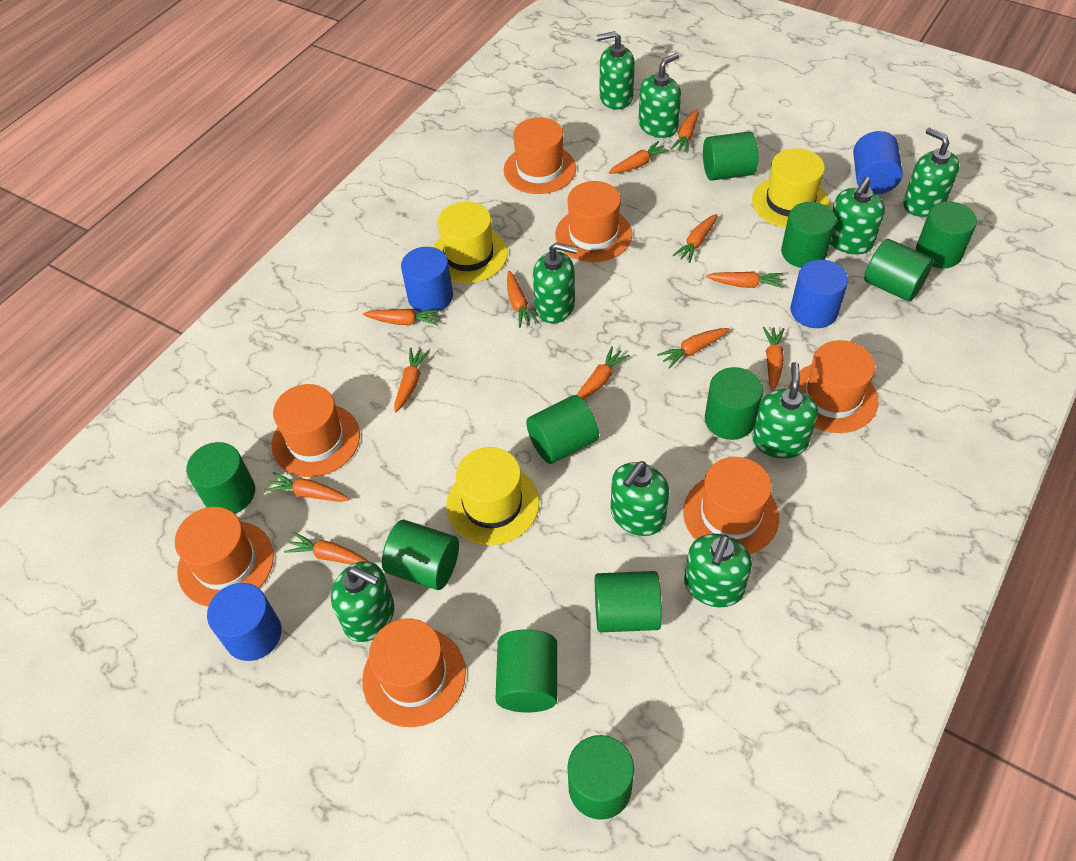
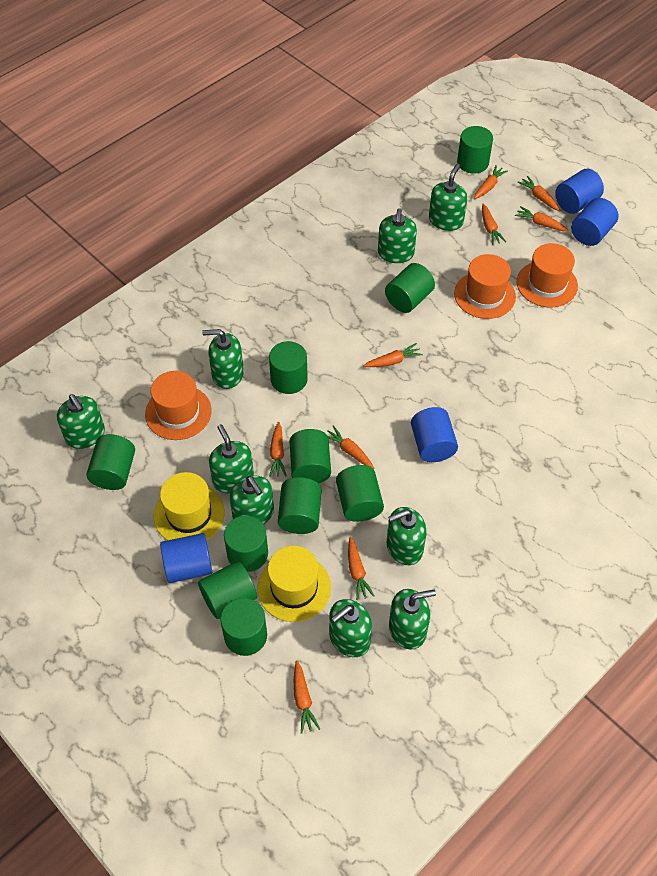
green cylinder: [186,442,255,514] [382,520,459,590] [495,629,557,712] [526,395,599,464] [567,735,634,820] [595,571,662,632] [703,131,758,180] [705,367,763,440] [781,202,836,268] [864,239,934,302] [916,201,977,268] = 11 -> [86,434,135,490] [198,561,257,619] [221,598,267,656] [224,515,268,572] [269,341,308,394] [278,477,321,534] [289,429,331,483] [336,465,384,522] [385,263,435,313] [457,126,493,174] = 10
orange carrot: [265,472,350,502] [284,532,368,565] [363,309,440,325] [394,347,430,412] [507,271,539,328] [577,346,629,400] [608,141,670,174] [657,328,729,369] [671,109,699,153] [673,214,717,263] [706,271,783,288] [763,327,784,391] = 12 -> [269,422,287,477] [294,661,320,734] [327,425,374,469] [348,537,374,600] [363,343,423,367] [474,165,508,199] [482,204,506,245] [515,206,569,231] [517,176,559,211] = 9
orange hat: [175,507,274,607] [271,384,360,477] [362,618,466,727] [504,117,576,194] [555,181,632,262] [683,457,779,554] [789,340,878,433] = 7 -> [145,371,212,440] [454,254,516,319] [517,243,578,307] = 3
yellow hat: [433,202,508,284] [446,447,539,545] [752,148,829,228] = 3 -> [154,472,224,541] [257,546,331,622] = 2

